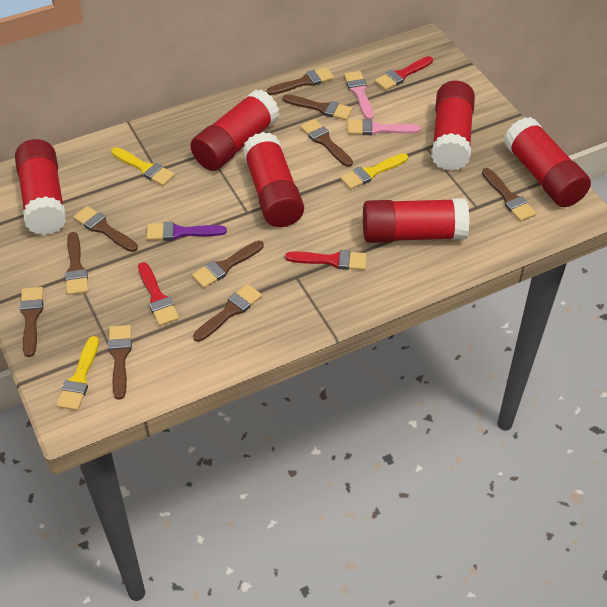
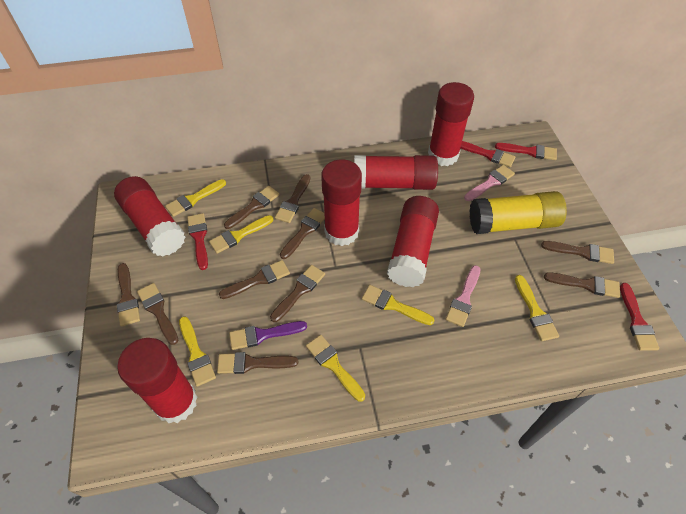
red brush: [138,262,179,326] [285,250,367,270] [375,56,433,90] = 3 -> [187,213,208,270] [460,141,515,167] [495,143,557,160] [620,283,659,351] = 4
yellow brush: [56,336,99,410] [111,147,175,186] [340,153,408,190] = 3 -> [165,179,226,217] [179,316,216,387] [209,215,273,254] [306,335,365,402] [362,285,435,325] [515,275,559,341] = 6
yellow glue stick: none = 0 -> [469,191,567,234] = 1

